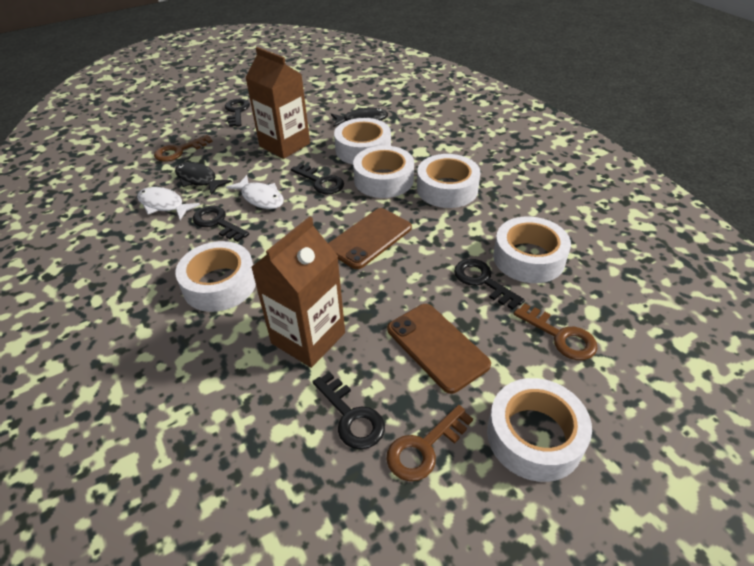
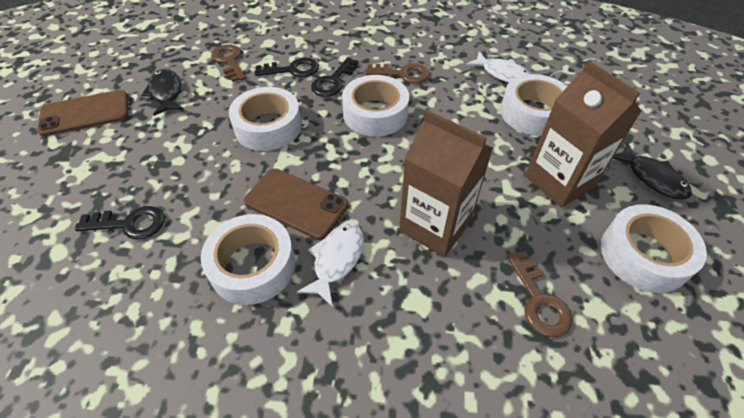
black key: [193,206,249,242] [225,99,250,127] [291,163,344,194] [313,372,385,449] [454,259,525,310] = 5 -> [75,206,164,240] [255,58,319,77] [311,57,359,97] = 3
white tape: [176,241,256,312] [334,118,391,164] [353,146,414,198] [417,154,481,208] [487,378,592,482] [493,217,571,283] = 6 -> [201,214,295,305] [229,87,302,151] [342,75,409,137] [500,74,568,136] [601,204,707,293] = 5

